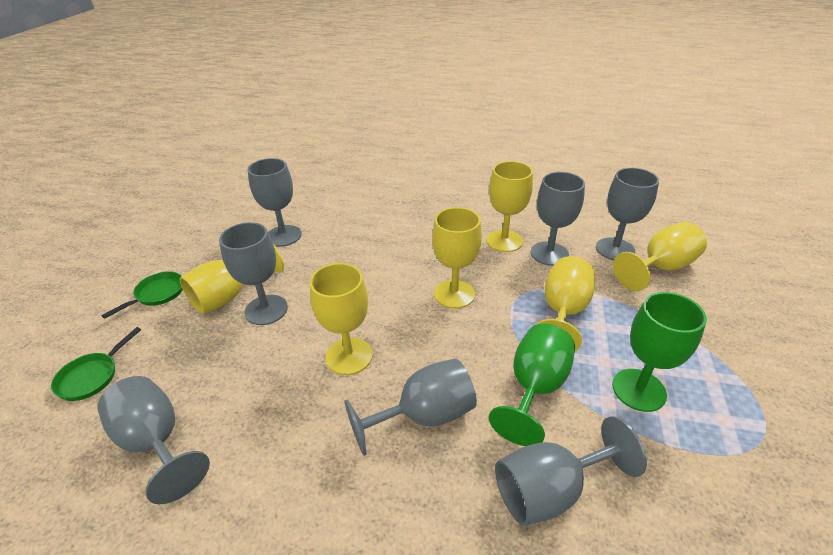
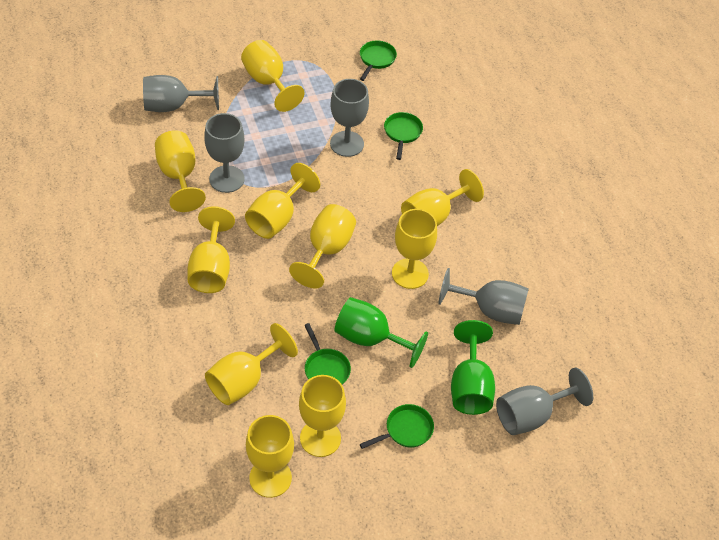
green pan: [51,327,141,401] [101,271,183,319] = 2 -> [304,323,351,385] [360,41,397,81] [360,404,434,449] [384,112,423,160] = 4
grey goblet: [97,376,210,504] [219,222,288,325] [248,158,302,247] [345,358,477,456] [495,416,647,526] [530,172,585,266] [596,168,659,260] = 7 -> [143,75,219,112] [204,113,245,193] [330,79,369,157] [438,268,529,325] [496,368,593,435] = 5
yellow goblet: [179,245,284,314] [310,263,373,375] [432,207,482,309] [486,161,533,252] [536,256,595,352] [613,222,707,291] = 6 -> [155,130,206,212] [188,206,235,293] [205,323,298,405] [241,40,304,112] [245,163,320,239] [246,415,294,498] [289,204,356,289] [299,375,346,457] [392,209,437,289] [401,169,484,226] = 10

